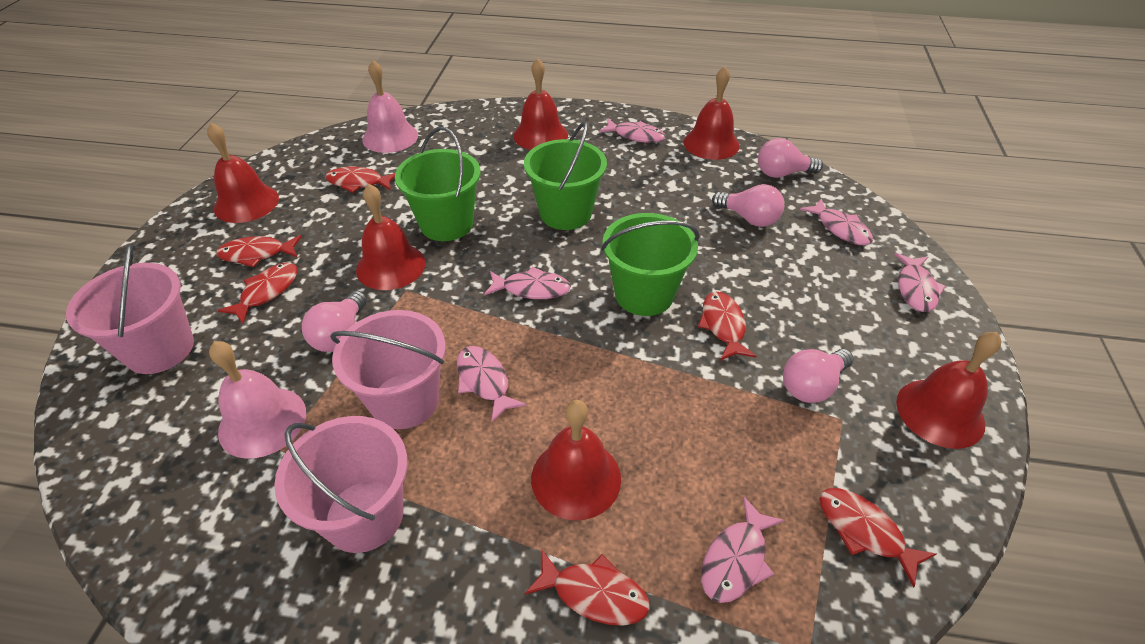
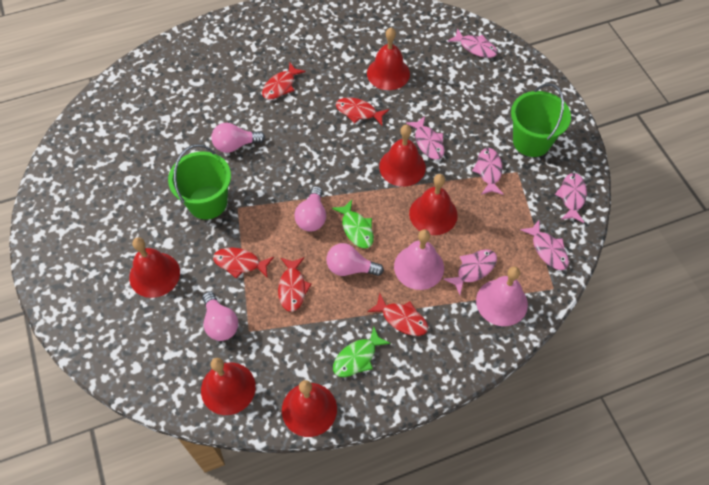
green bucket: [395,127,480,241] [524,121,607,230] [601,213,700,316] = 3 -> [168,144,231,220] [511,83,571,157] = 2
green fish: none = 0 -> [332,200,374,249] [333,326,391,377] = 2
pink bucket: [66,244,194,374] [274,416,408,553] [330,310,446,429] = 3 -> none = 0
red fish: [216,235,302,267] [218,263,298,324] [325,167,395,193] [525,550,650,626] [698,292,757,361] [819,488,937,587] = 6 -> [213,247,274,279] [262,63,306,100] [278,257,312,312] [336,97,389,125] [367,293,428,336] = 5

